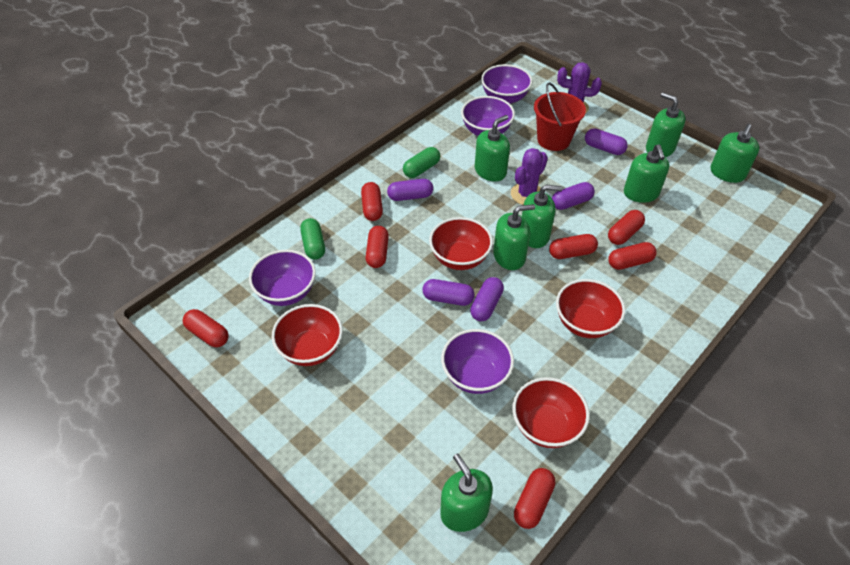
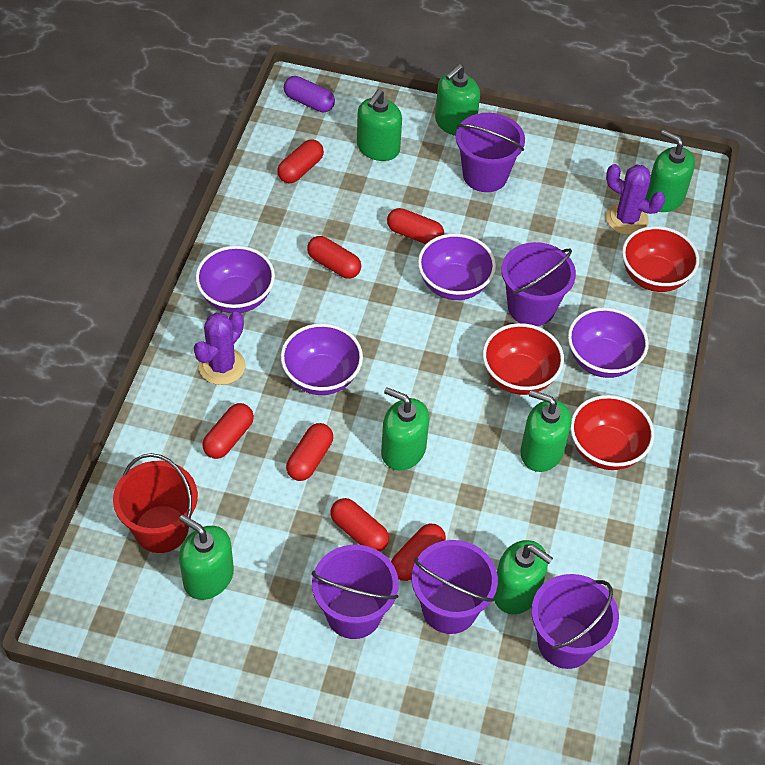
green capsule: [300,218,325,260] [403,147,440,178] = 2 -> none = 0
purple bucket: none = 0 -> [312,545,399,639] [412,540,498,634] [456,113,525,192] [502,242,576,326] [531,574,619,669] = 5
purple capsule: [387,179,433,201] [422,279,475,306] [470,277,504,321] [552,182,595,210] [585,128,628,155] = 5 -> [284,76,335,112] = 1
red bowl: [272,304,343,366] [429,217,493,270] [512,377,590,448] [556,279,625,338] = 4 -> [483,323,564,395] [570,395,654,470] [622,226,699,292] = 3

